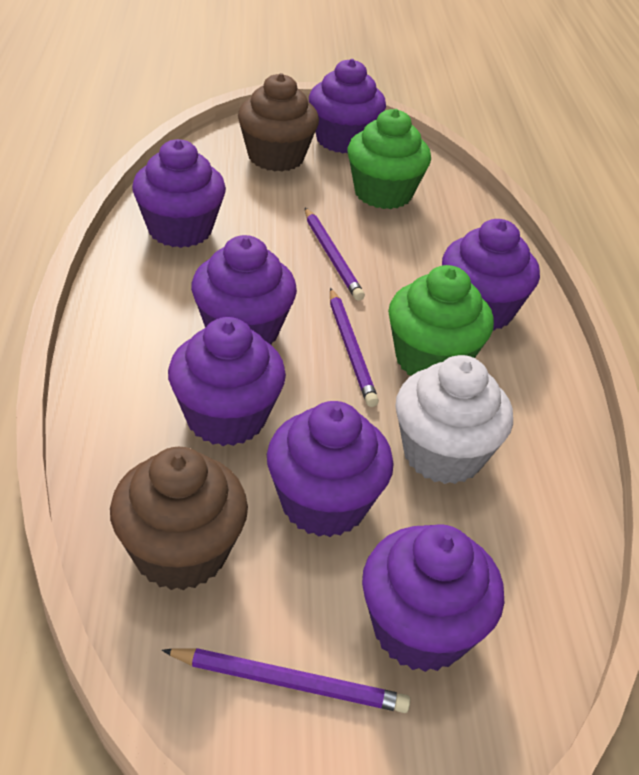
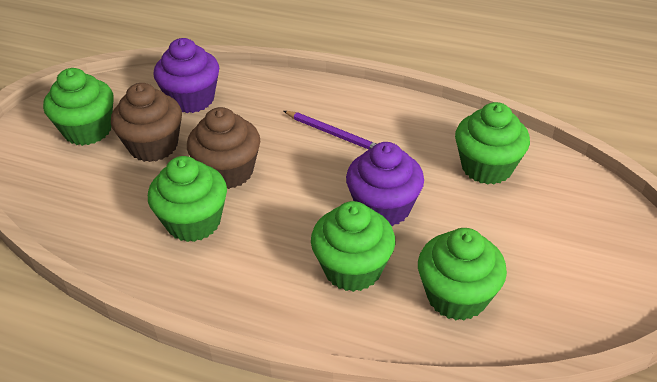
green cupcake: [348,109,431,209] [388,265,494,376] = 2 -> [43,68,114,146] [148,156,227,242] [311,201,395,292] [418,228,507,321] [455,102,530,185] = 5
purple cupcake: [132,139,226,248] [168,317,286,446] [191,235,297,345] [267,401,394,537] [309,59,386,153] [362,524,504,672] [442,219,540,331] = 7 -> [154,38,219,113] [346,142,424,226] = 2
purple pencil: [162,648,411,713] [305,208,365,301] [330,288,379,407] = 3 -> [284,111,376,150] = 1
white cupcake: [395,355,513,484] = 1 -> none = 0

